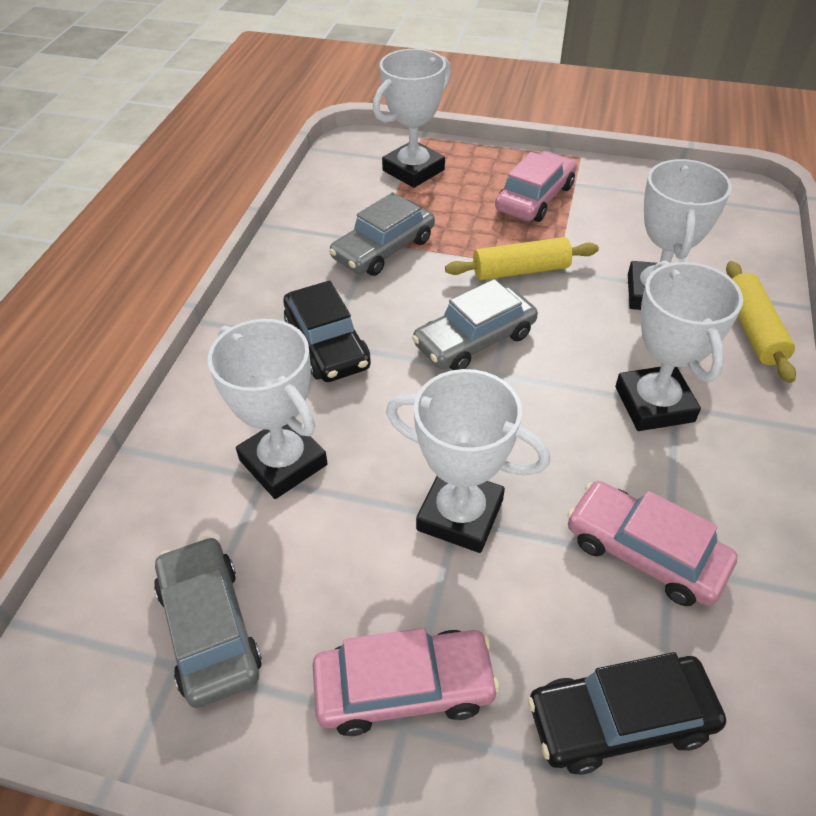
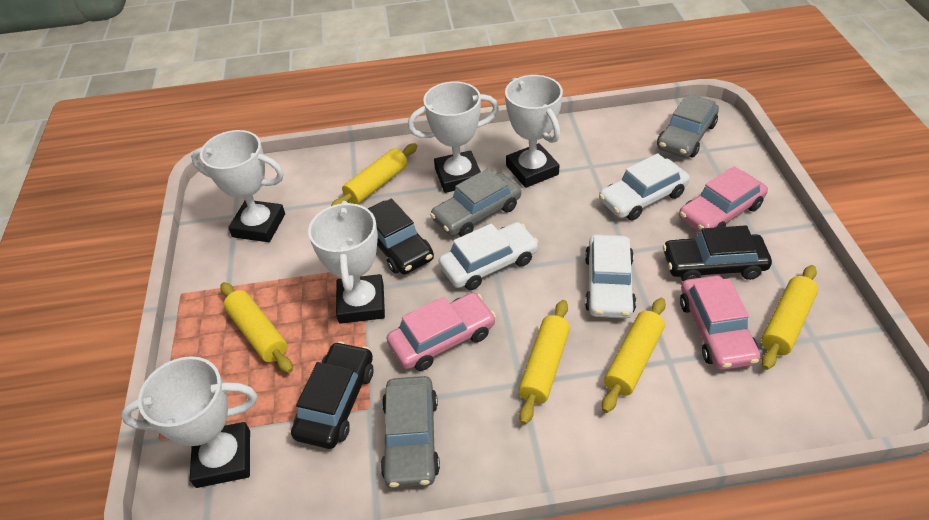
black car: [283,281,371,382] [527,652,726,775] = 2 -> [291,341,373,449] [367,198,434,275] [663,225,772,282] = 3
white car: none = 0 -> [439,222,539,290] [585,235,636,318] [599,153,690,220] = 3
yellow rolling pin: [445,237,599,280] [726,261,796,383] = 2 -> [220,282,293,373] [331,143,417,206] [518,300,570,425] [602,298,666,413] [761,265,818,370] = 5

